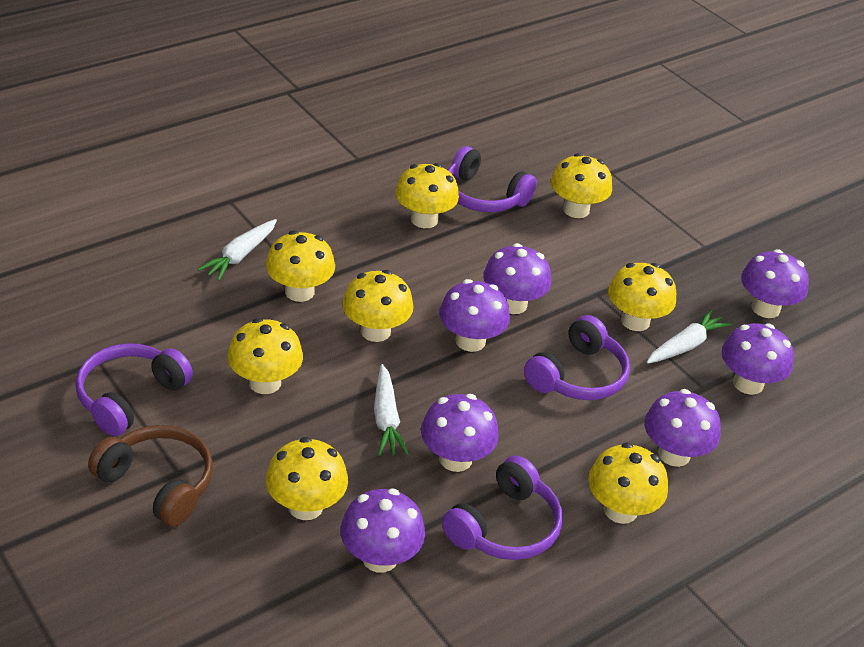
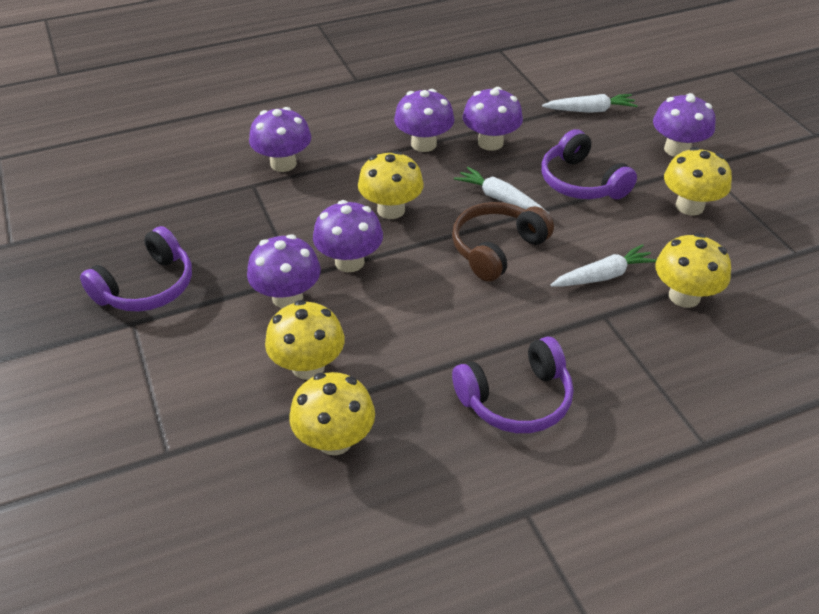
purple headphones: [75,343,193,436] [442,456,563,560] [447,146,537,212] [524,315,630,400] = 4 -> [80,226,192,312] [452,336,573,433] [541,129,637,199] = 3
purple mushroom: [340,488,425,573] [421,394,499,472] [439,279,510,352] [483,243,551,314] [645,389,721,467] [722,323,794,395] [741,249,809,318] = 7 -> [247,234,321,308] [249,107,311,172] [313,200,383,272] [394,89,454,152] [463,87,523,151] [653,93,716,157] = 6
yellow mushroom: [227,318,303,394] [266,231,335,302] [266,437,348,520] [342,270,414,342] [395,163,459,228] [551,153,612,218] [588,442,668,524] [608,263,676,331] = 8 -> [265,300,345,380] [289,372,375,455] [358,151,424,219] [656,233,731,308] [664,147,732,216] = 5

